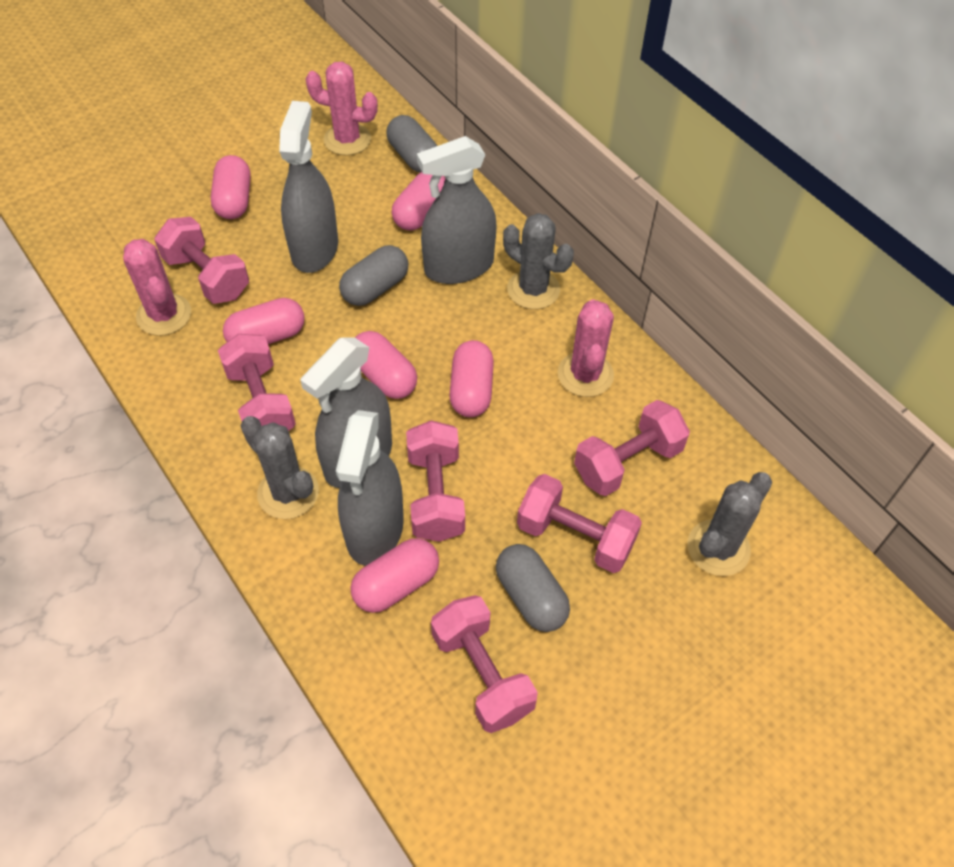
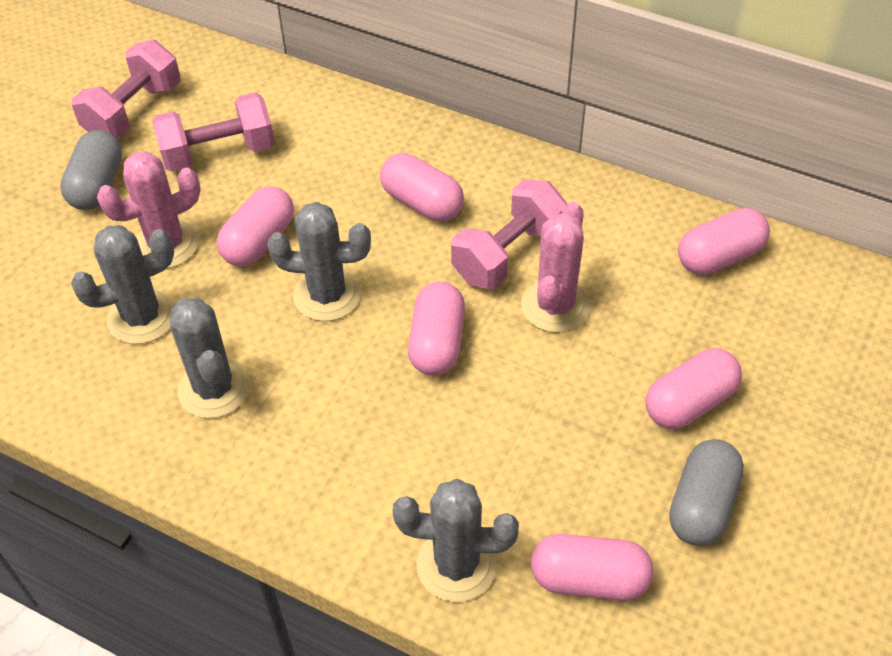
grey cactus: [241,416,319,519] [503,213,574,309] [688,472,772,576] = 3 -> [71,225,175,344] [170,298,250,418] [267,202,371,321] [392,479,519,602] = 4
grey capsule: [339,245,408,306] [386,115,437,173] [496,544,570,632] = 3 -> [60,130,122,210] [669,439,744,546] = 2
grey spray bottle: [279,101,338,273] [300,337,392,488] [336,410,404,566] [417,136,497,284] = 4 -> none = 0
pink cactus: [123,239,191,336] [306,62,378,155] [558,300,614,397] = 3 -> [97,151,201,268] [521,202,590,333] = 2
pink dumbbell: [154,217,249,304] [218,334,296,431] [406,420,465,542] [431,595,538,733] [517,474,642,573] [574,400,690,496] = 6 -> [72,40,180,139] [152,92,275,172] [451,179,567,289] = 3

